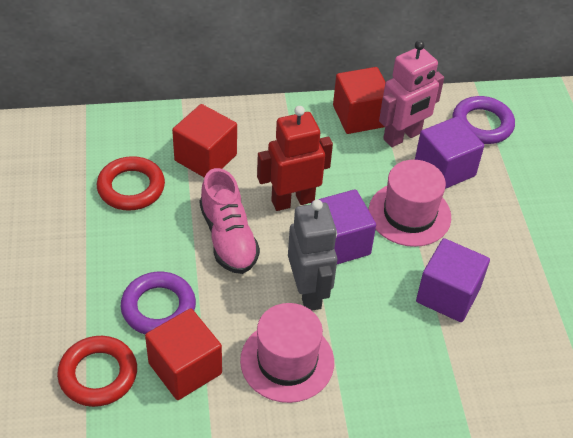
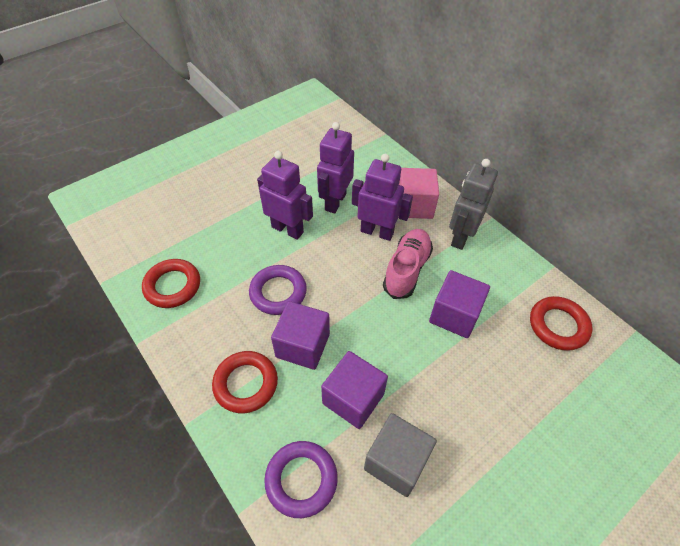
grey cube: none = 0 -> [364,413,437,497] = 1
pink cube: none = 0 -> [399,168,439,219] = 1
pink hat: [240,303,334,403] [369,160,451,247] = 2 -> none = 0
pink robot: [379,40,444,147] = 1 -> none = 0
purple robot: none = 0 -> [257,151,313,240] [317,122,354,214] [352,154,413,241] = 3
red cube: [145,308,222,400] [172,104,237,178] [333,67,386,134] = 3 -> none = 0
red ring: [57,336,137,407] [97,156,165,211] = 2 -> [142,259,200,308] [212,351,278,413] [530,296,592,351] = 3
red robot: [257,106,333,211] = 1 -> none = 0

